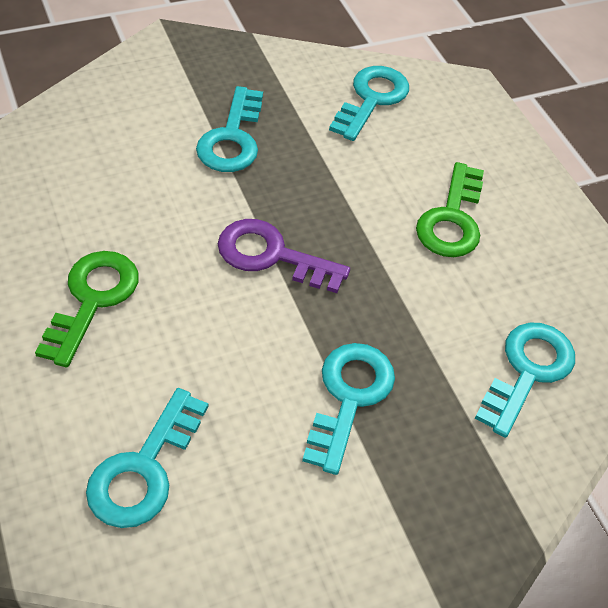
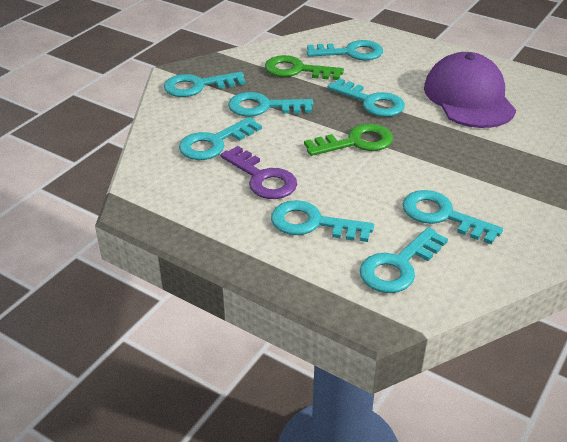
purple cap: none = 0 -> [424,52,516,128] = 1
turquoise key: [86,388,208,528] [196,86,263,172] [302,343,395,475] [329,66,409,141] [474,322,575,438] = 5 -> [164,72,246,97] [179,117,262,160] [228,92,314,116] [271,200,374,242] [307,40,383,60] [327,78,405,117] [360,227,448,293] [403,190,503,244] = 8

